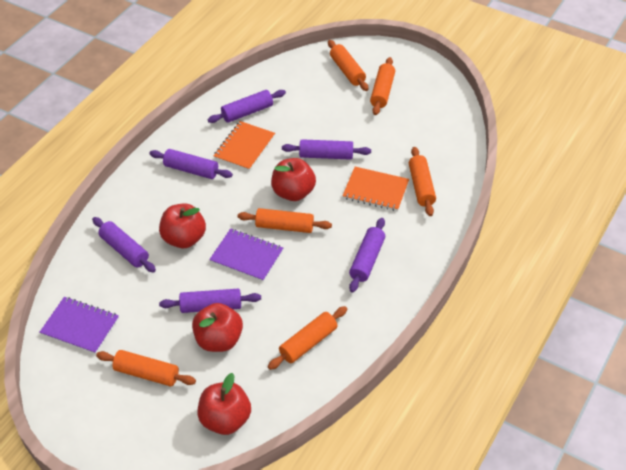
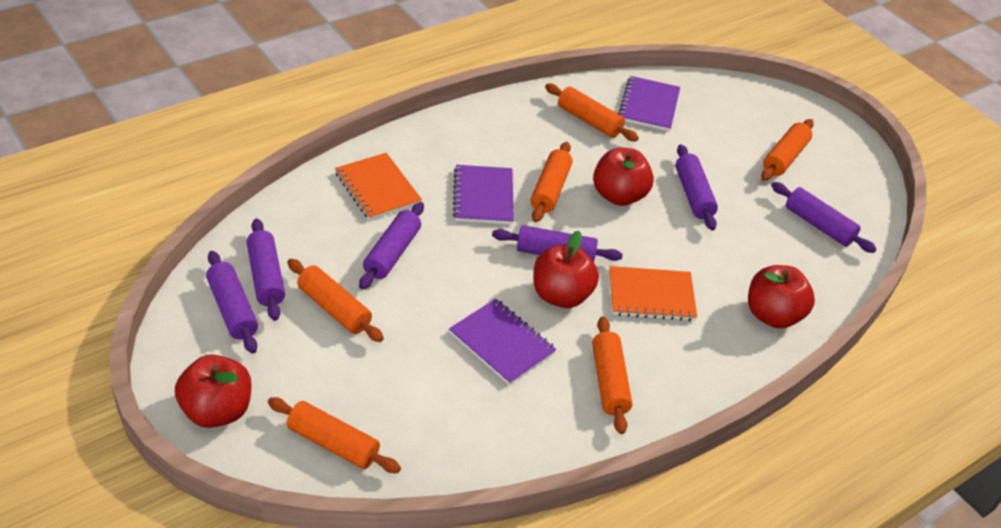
purple notebook: [39,297,119,354] [209,229,283,282] = 2 -> [449,299,556,385] [453,165,514,224] [618,76,680,131] = 3

